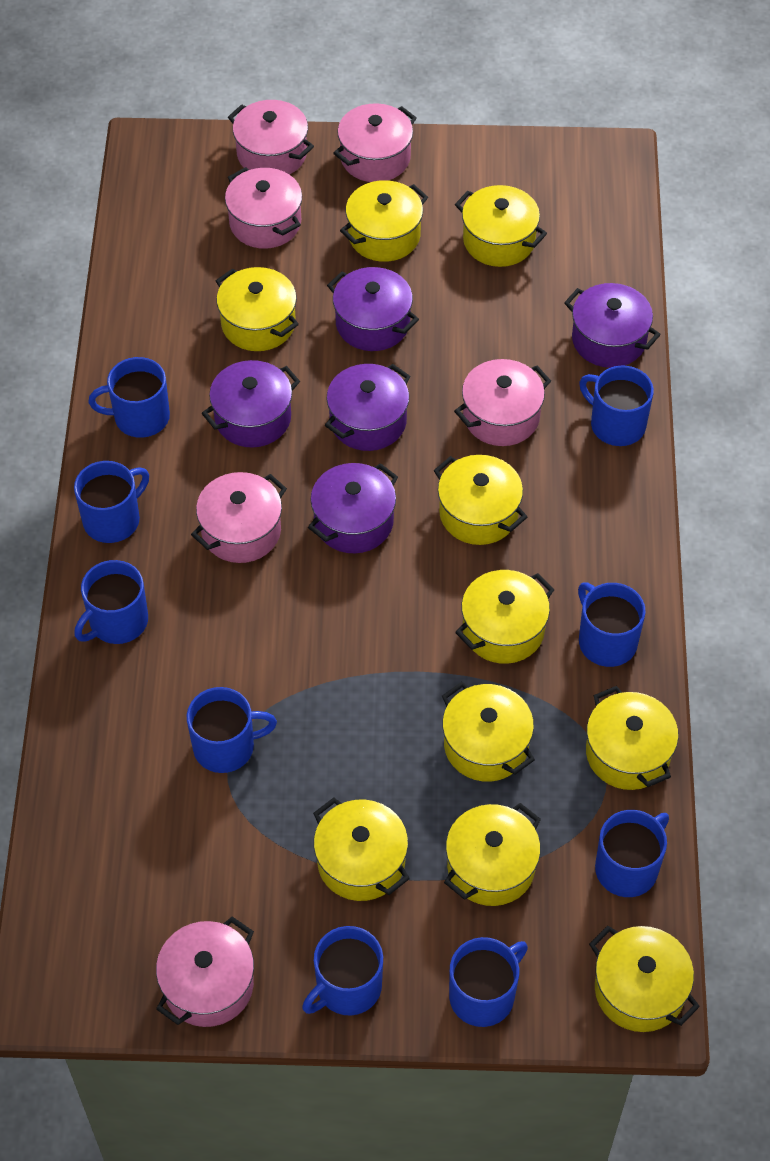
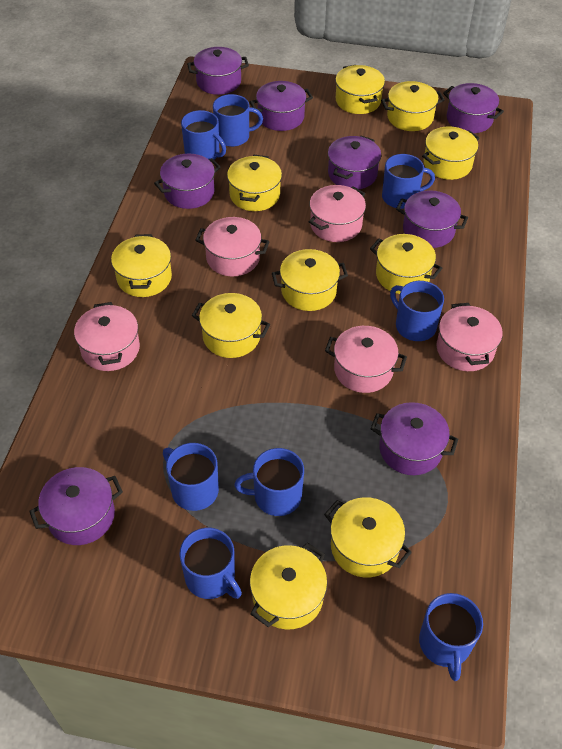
blue mug: [74,461,149,543] [74,560,148,644] [88,357,170,438] [187,687,277,773] [302,926,383,1015] [449,937,528,1027] [578,582,646,667] [579,365,654,446] [595,810,669,897] = 9 -> [163,443,219,511] [179,528,242,599] [181,110,226,160] [213,94,263,147] [234,448,304,516] [382,154,435,209] [390,281,444,341] [419,593,483,681] = 8
pink pot: [156,916,254,1027] [191,472,287,563] [225,167,302,249] [228,100,314,174] [333,103,417,182] [454,359,551,446] = 6 -> [74,302,140,371] [195,217,270,276] [309,185,366,242] [325,326,407,393] [436,303,503,371] = 5
purple pot: [202,360,300,447] [308,463,398,553] [325,364,411,451] [327,267,419,351] [564,283,661,368] = 5 -> [29,467,123,545] [154,154,221,209] [187,47,249,95] [250,81,313,131] [328,136,381,189] [371,402,458,475] [396,190,468,248] [443,83,504,133] = 8

